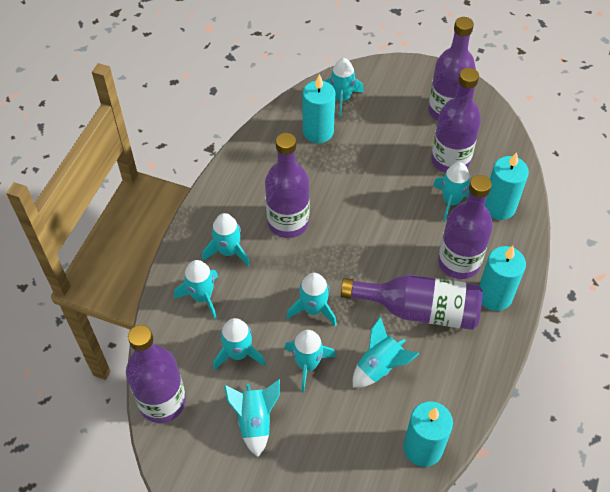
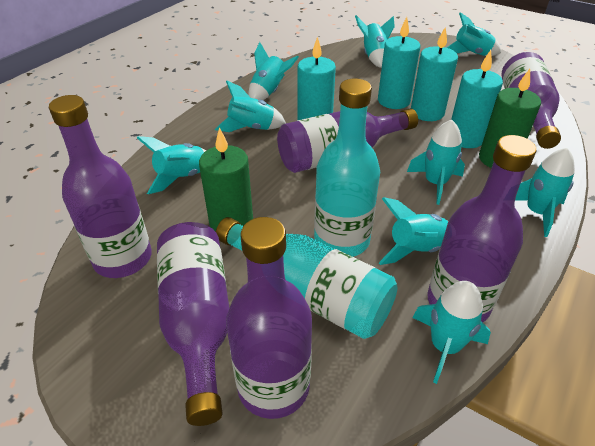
green candle: none = 0 -> [199,127,253,232] [479,69,541,168] = 2
turquoise bottle: none = 0 -> [216,217,398,339] [314,79,380,257] = 2

